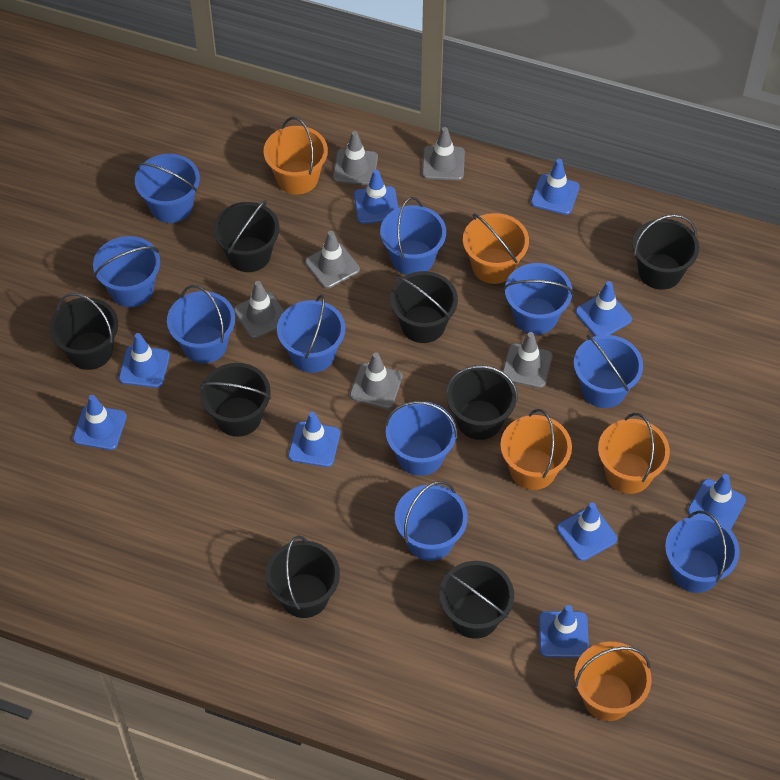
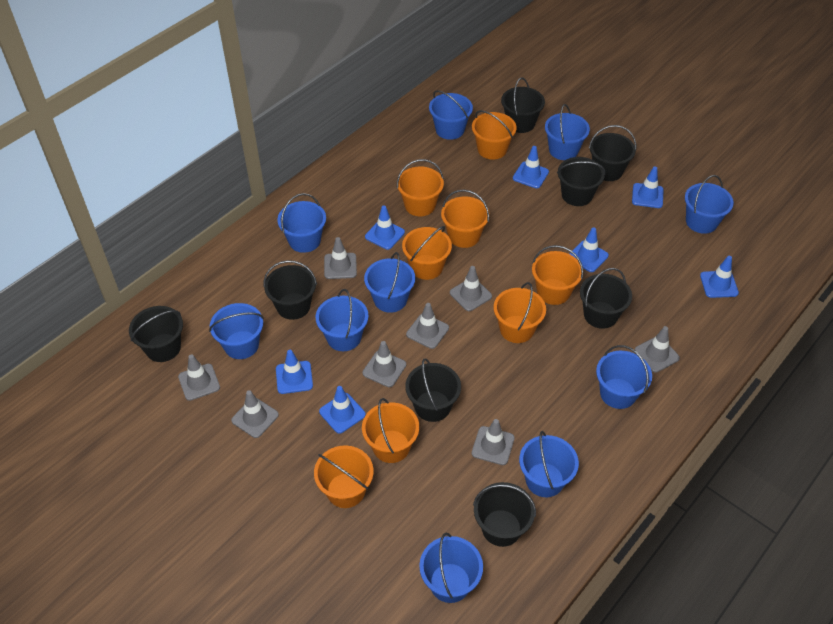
blue traffic cone: [73,395,127,450] [119,333,170,388] [288,412,340,467] [354,169,398,224] [531,159,580,215] [539,605,589,658] [557,502,617,561] [575,281,632,336] [688,474,746,530] = 9 -> [276,350,313,394] [319,386,366,434] [365,205,405,250] [513,146,549,188] [569,227,609,272] [632,167,664,208] [700,256,739,298] = 7
grey traffic cone: [234,281,284,339] [305,231,360,289] [333,131,378,185] [350,352,403,409] [422,127,465,181] [503,332,553,388] = 6 -> [178,354,220,401] [231,390,279,438] [324,237,357,279] [363,341,406,387] [406,303,449,349] [450,266,492,311] [472,419,515,465] [635,326,680,373] = 8
orange bucket: [264,117,328,194] [463,213,529,284] [500,409,572,490] [574,642,652,721] [598,413,670,494] = 5 -> [314,445,374,508] [362,398,419,463] [397,159,444,216] [402,226,452,280] [441,189,490,248] [472,110,517,160] [494,282,546,343] [532,245,583,305] = 8

